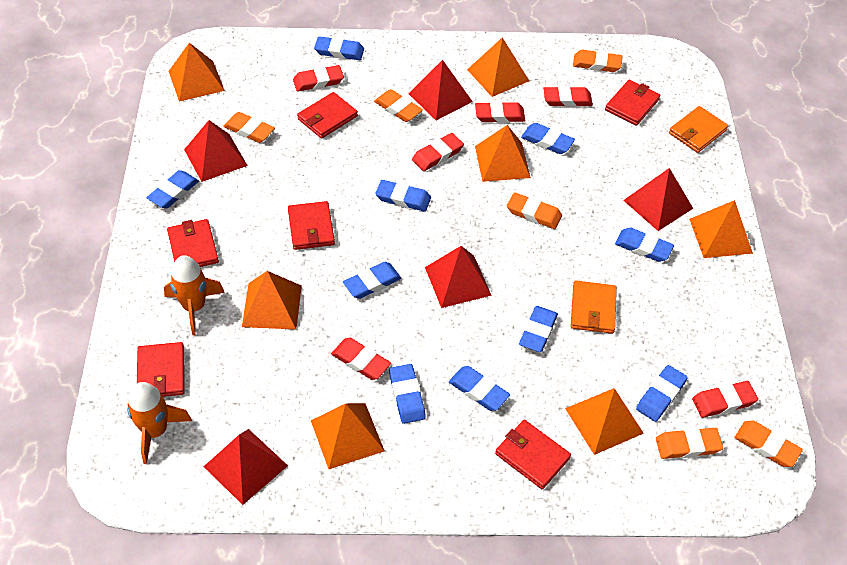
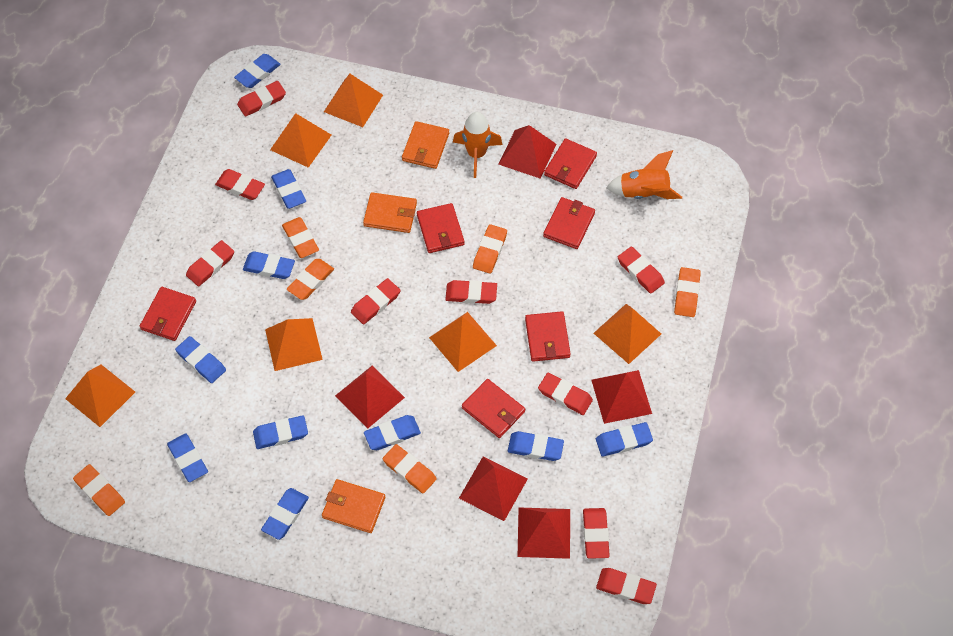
orange pyramid: [168,43,225,102] [242,271,302,329] [311,403,385,469] [467,37,529,97] [475,125,531,182] [565,388,644,455] [689,200,753,258] = 7 -> [65,365,135,427] [265,318,323,371] [270,113,331,168] [324,74,383,127] [429,312,497,372] [594,304,661,364] = 6
orange wallet: [571,280,617,334] [669,106,728,153] = 2 -> [322,479,385,533] [363,192,417,233] [402,121,449,169] = 3
red eraser: [293,65,344,92] [331,337,391,380] [412,133,464,171] [475,101,525,123] [543,86,593,107] [692,381,758,418] = 6 -> [186,240,234,286] [215,169,265,200] [237,81,286,117] [351,278,401,324] [445,280,497,304] [538,373,593,415] [583,508,610,559] [596,568,657,604] [618,246,665,294] = 9

